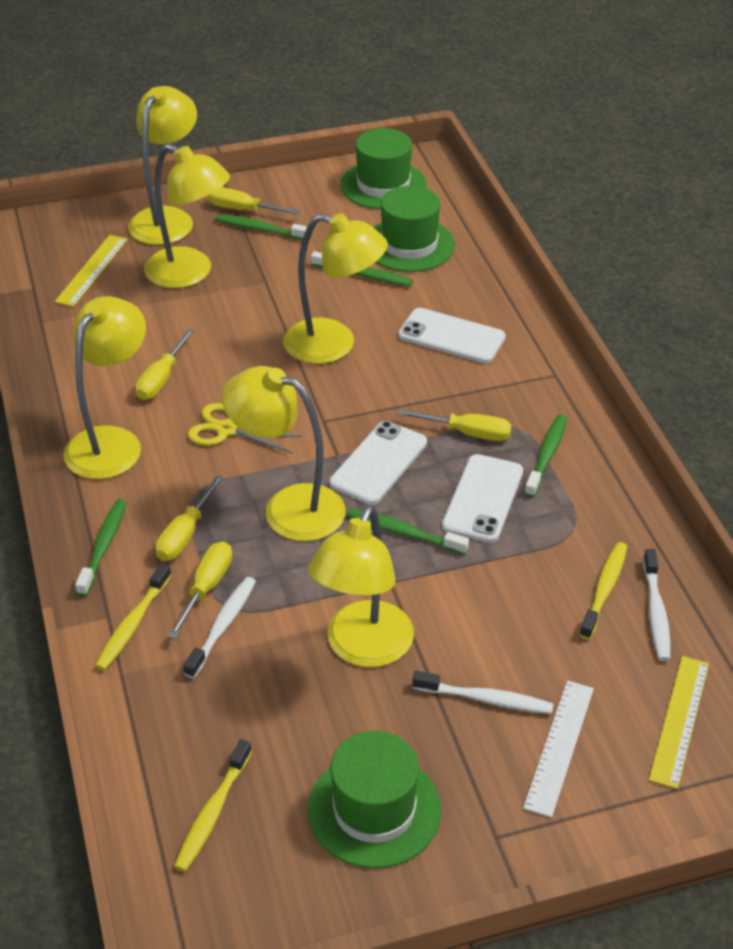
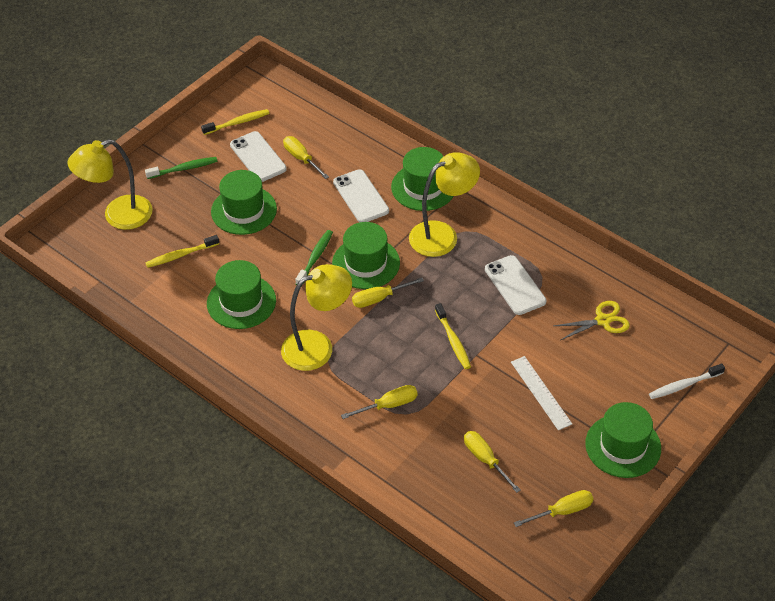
green hat: [308,731,441,868] [340,128,427,210] [373,186,455,272] = 3 -> [207,260,276,329] [211,170,277,235] [332,222,400,289] [391,147,454,211] [585,402,661,478] = 5
green toothbrush: [75,499,127,596] [215,214,311,240] [311,251,413,286] [348,508,469,555] [524,415,567,498] = 5 -> [145,157,218,179] [295,230,333,285] = 2
white toothbrush: [184,577,256,678] [412,671,553,714] [643,549,671,661] = 3 -> [649,363,725,399] = 1
yellow lamp: [63,296,146,479] [128,86,197,245] [144,144,230,288] [222,366,346,541] [283,213,388,364] [308,505,414,667] = 6 -> [68,139,153,230] [281,264,352,371] [409,152,480,257] = 3
yellow ruler: [55,235,128,307] [649,656,709,789] = 2 -> none = 0

